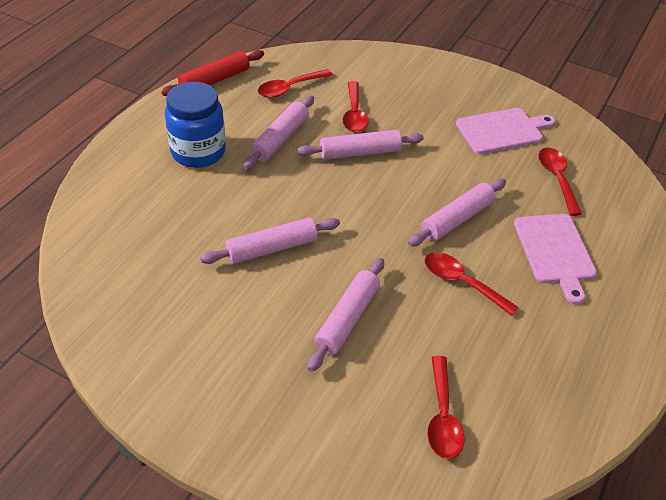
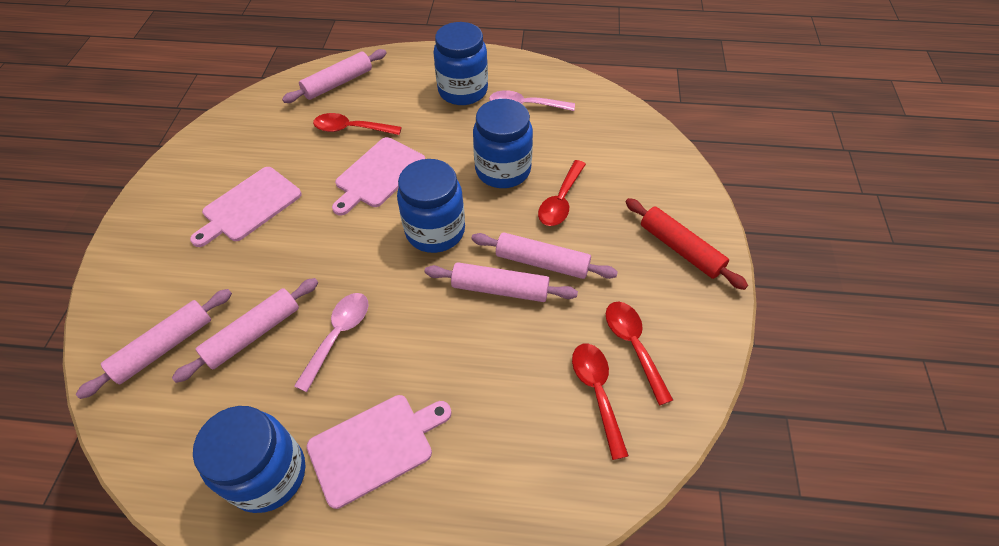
blue jar: [165,82,226,168] = 1 -> [193,406,305,513] [397,159,465,253] [433,22,488,105] [473,99,533,188] = 4
pink cutting board: [456,108,555,154] [514,214,597,304] = 2 -> [190,167,302,247] [307,395,452,509] [332,137,425,215] = 3
pink spoon: none = 0 -> [294,293,369,392] [489,90,575,111] = 2
red spoon: [258,69,333,98] [343,81,369,133] [425,252,519,316] [427,356,465,459] [538,148,582,216] = 5 -> [313,113,402,135] [538,160,586,226] [572,344,629,460] [606,302,673,406] = 4

